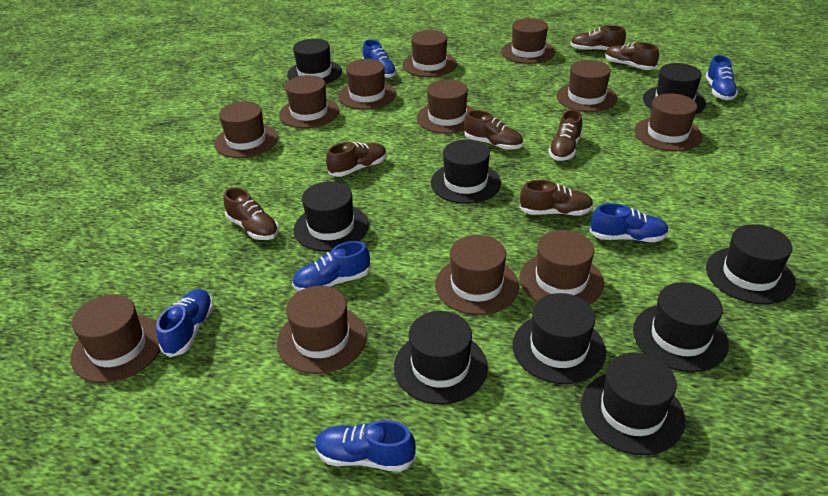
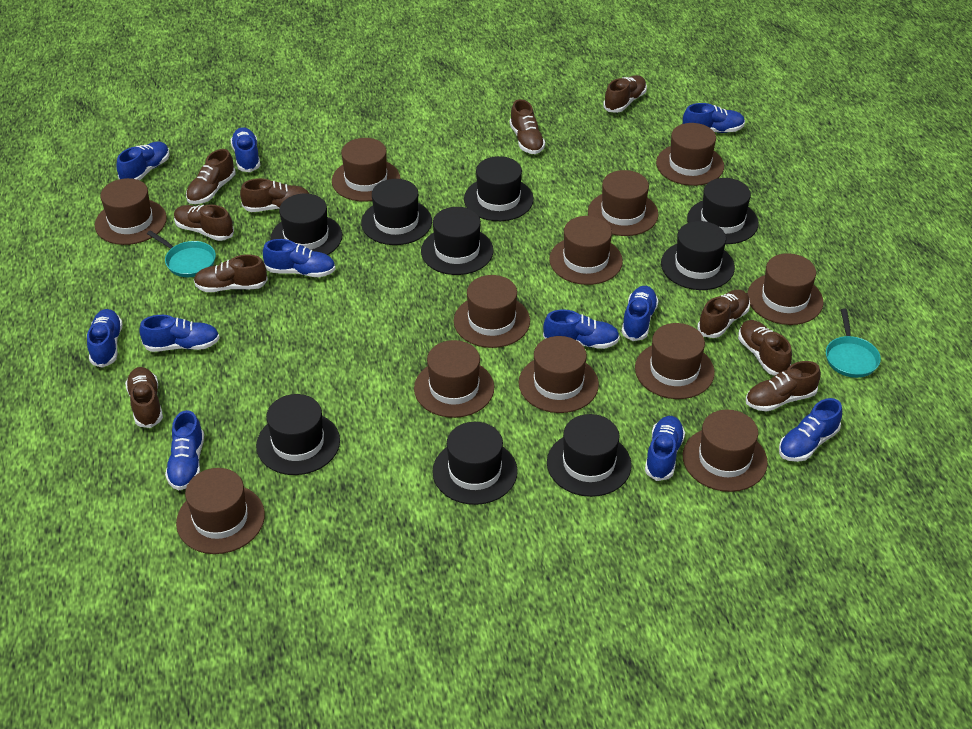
blue shoe: [156,289,214,357] [292,241,370,291] [315,420,416,472] [362,39,397,78] [590,203,669,242] [706,55,738,100] = 6 -> [87,309,123,368] [116,141,169,180] [139,315,220,352] [165,410,204,490] [230,127,260,172] [263,239,335,277] [543,309,620,349] [622,286,658,341] [645,416,685,481] [683,103,745,133] [779,398,842,462] = 11
brown shoe: [223,187,279,240] [326,142,387,177] [464,110,523,150] [519,180,594,216] [548,109,582,161] [570,25,626,51] [605,42,659,70] = 7 -> [125,367,163,428] [174,204,234,241] [186,149,236,204] [194,255,268,292] [240,178,309,212] [509,99,545,154] [603,75,647,113] [697,290,750,338] [738,320,792,376] [746,361,821,412] = 10
turquoise pan: none = 0 -> [147,230,216,277] [826,309,881,378] = 2

